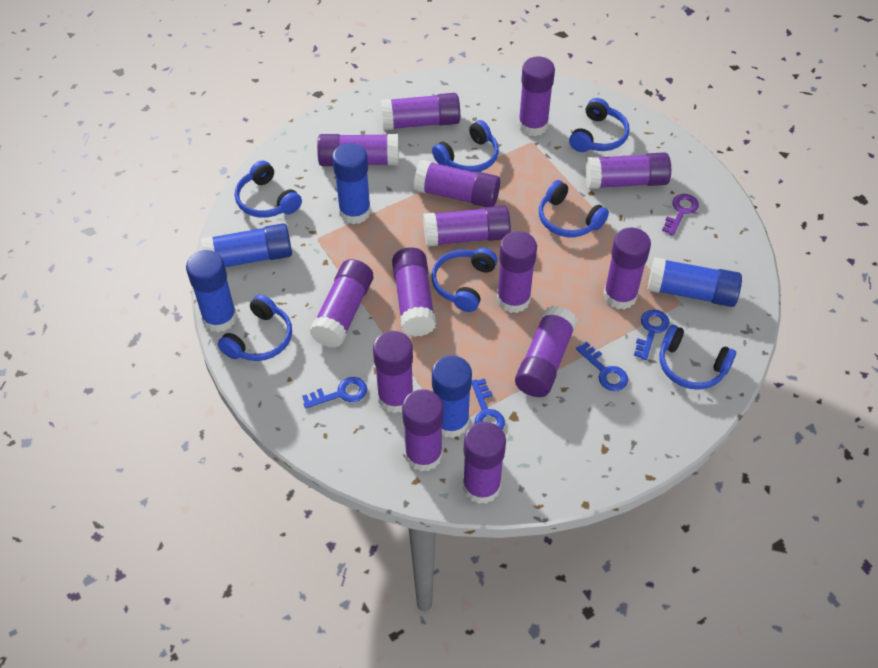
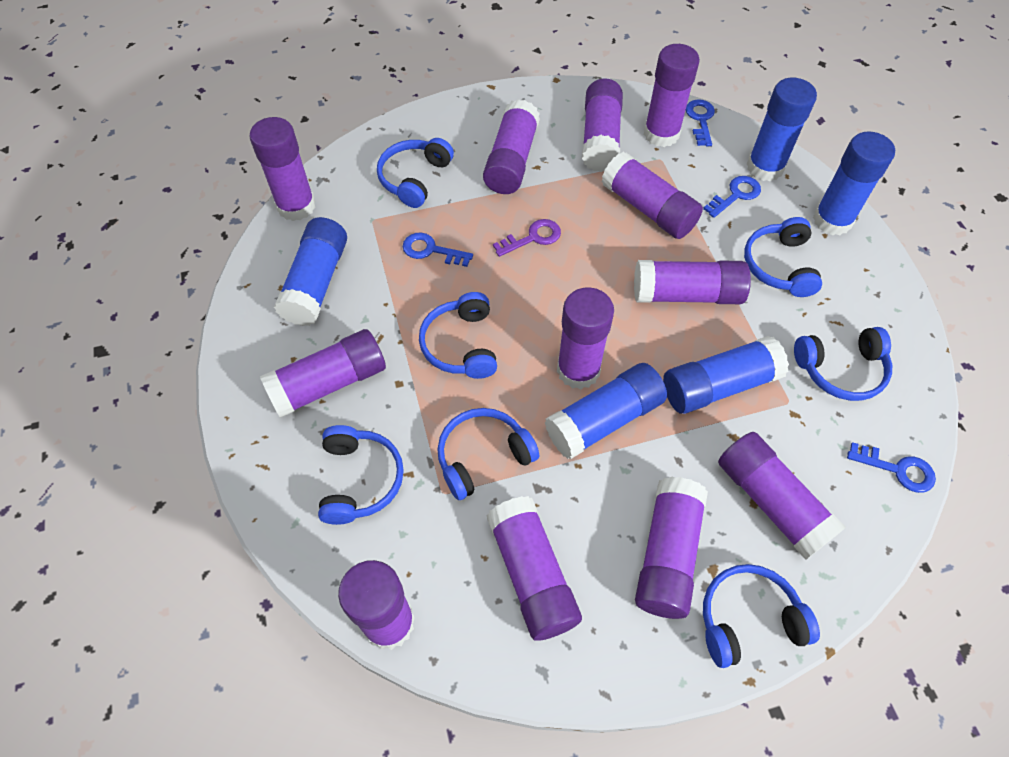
purple glue stick: [310,259,373,348] [317,134,399,166] [373,331,413,413] [380,93,460,130] [392,247,436,337] [402,389,443,472] [414,160,500,207] [423,205,511,247] [463,422,506,504] [497,231,537,313] [515,306,577,397] [518,57,555,136] [585,152,671,189] [603,228,651,310] = 14 -> [249,117,316,221] [260,329,386,418] [338,560,415,650] [483,99,540,194] [486,496,582,641] [557,287,614,390] [582,78,623,172] [601,152,703,239] [634,260,751,304] [635,476,708,619] [644,44,700,147] [718,432,846,560] = 12

